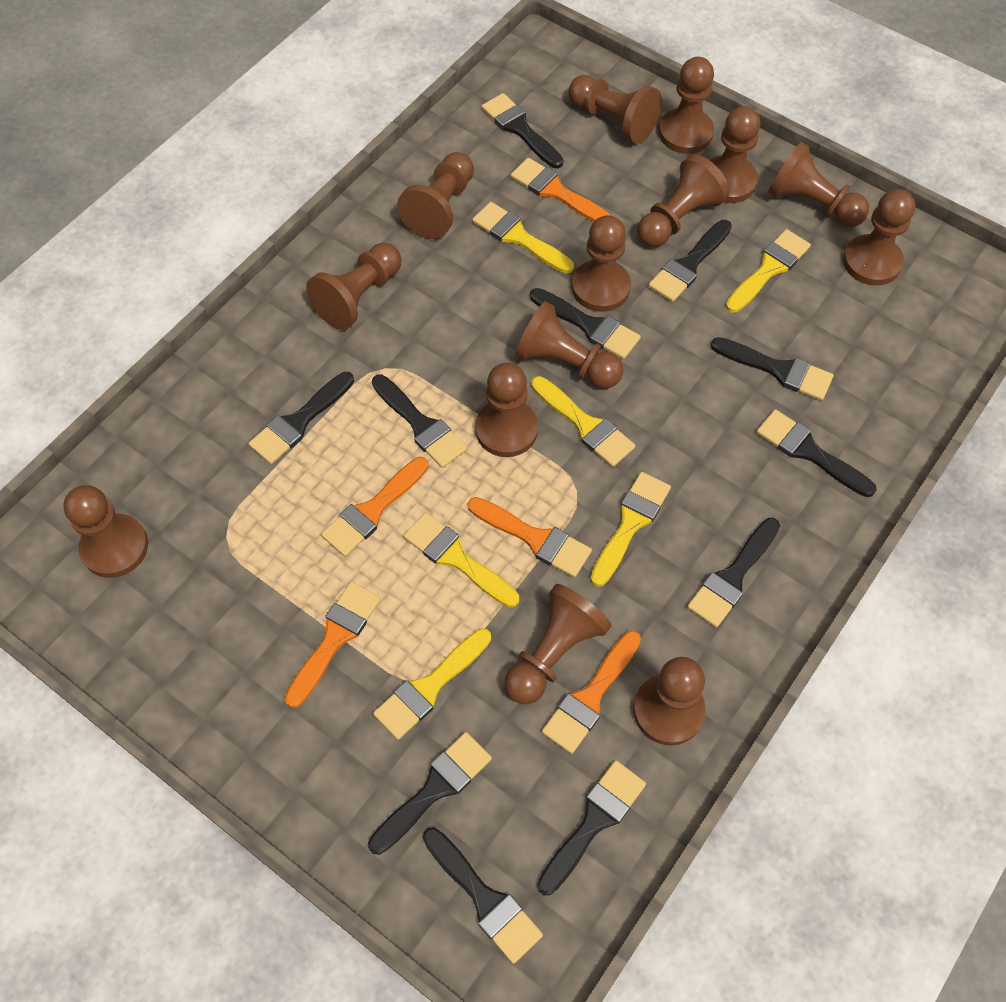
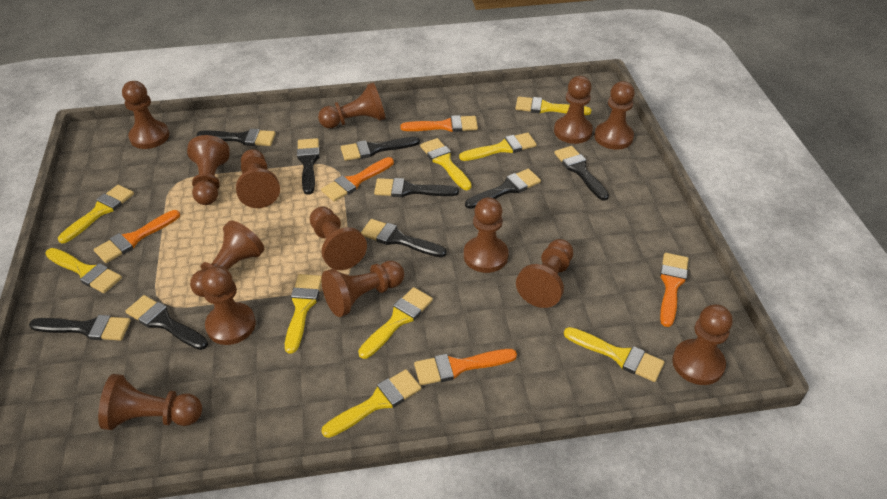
black brush: [248,372,354,464] [368,732,492,855] [372,374,467,468] [423,827,543,964] [482,93,564,168] [530,288,641,359] [537,760,646,895] [648,220,732,302] [687,518,780,627] [711,337,834,401] [756,409,877,497] = 11 -> [29,315,131,341] [126,295,208,350] [196,129,276,146] [297,138,320,195] [341,137,420,161] [361,219,447,257] [374,178,459,197] [465,169,541,209] [554,146,609,201] = 9
yellow brush: [373,628,491,740] [403,512,519,608] [472,202,574,273] [531,376,635,467] [590,472,671,587] [726,229,811,313] = 6 -> [45,248,122,293] [58,185,134,243] [285,274,322,354] [322,369,421,438] [358,287,433,359] [420,138,472,190] [459,132,537,161] [516,97,591,115] [564,327,665,382] = 9

